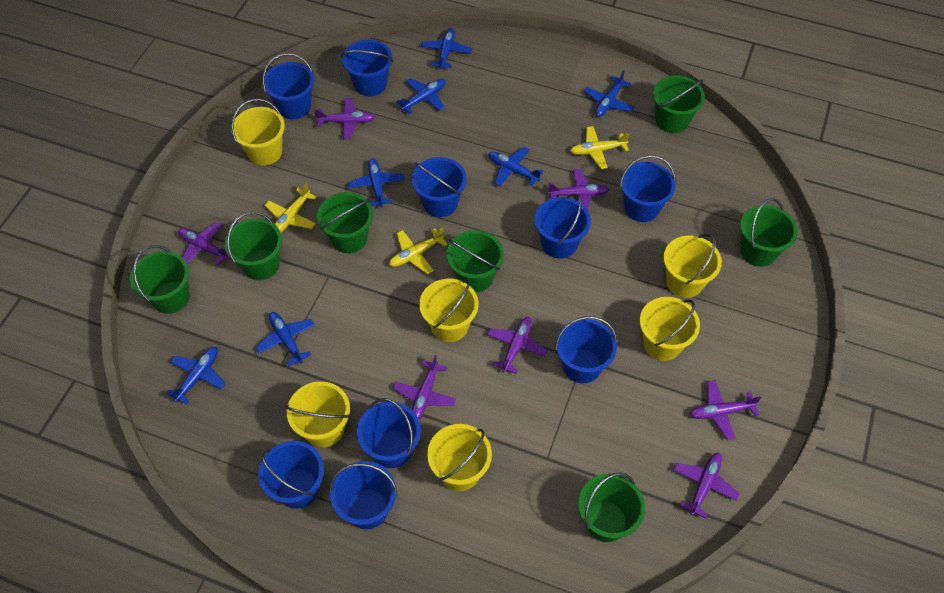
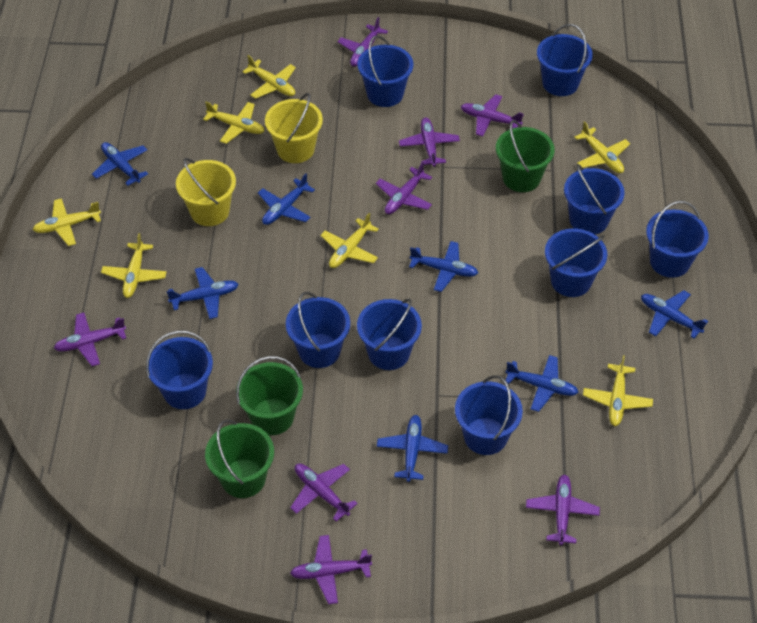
green bucket: [130,245,190,314] [225,212,282,280] [317,192,373,253] [447,230,504,293] [578,472,645,542] [653,76,705,133] [740,198,798,267] = 7 -> [205,419,274,498] [236,356,303,435] [496,120,555,192] = 3
purple plane: [178,222,229,265] [314,98,375,139] [393,355,456,420] [487,317,548,374] [548,169,609,210] [674,453,740,518] [690,380,761,440] = 7 -> [54,313,126,366] [290,463,358,522] [290,535,372,604] [338,17,388,67] [376,162,432,214] [399,117,460,167] [461,94,524,136] [526,474,600,546] = 8
yellow bucket: [231,99,285,166] [285,381,350,448] [419,279,478,342] [427,424,492,491] [640,297,700,361] [663,234,722,298] = 6 -> [176,158,236,226] [265,93,323,163] = 2
yellow plane: [265,183,317,232] [389,228,448,274] [570,126,630,169] = 3 -> [33,198,101,246] [101,233,167,298] [203,102,264,144] [242,55,296,99] [321,213,379,268] [575,121,630,173] [583,355,653,426] = 7

